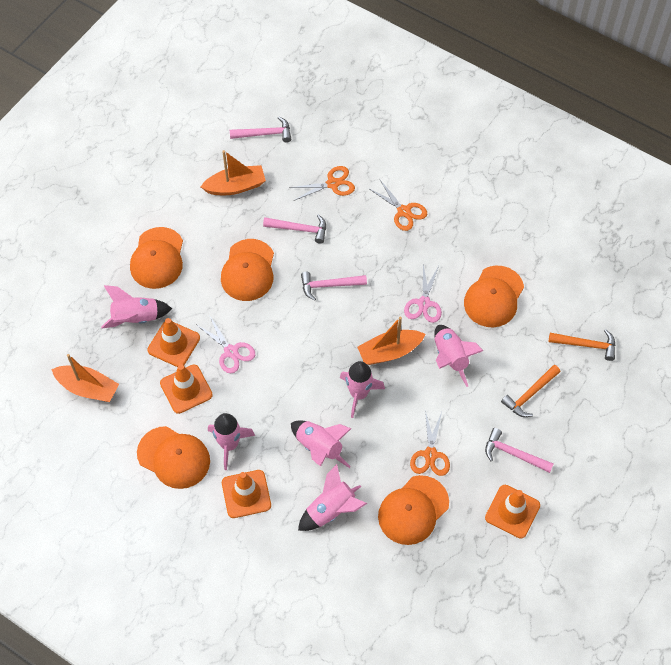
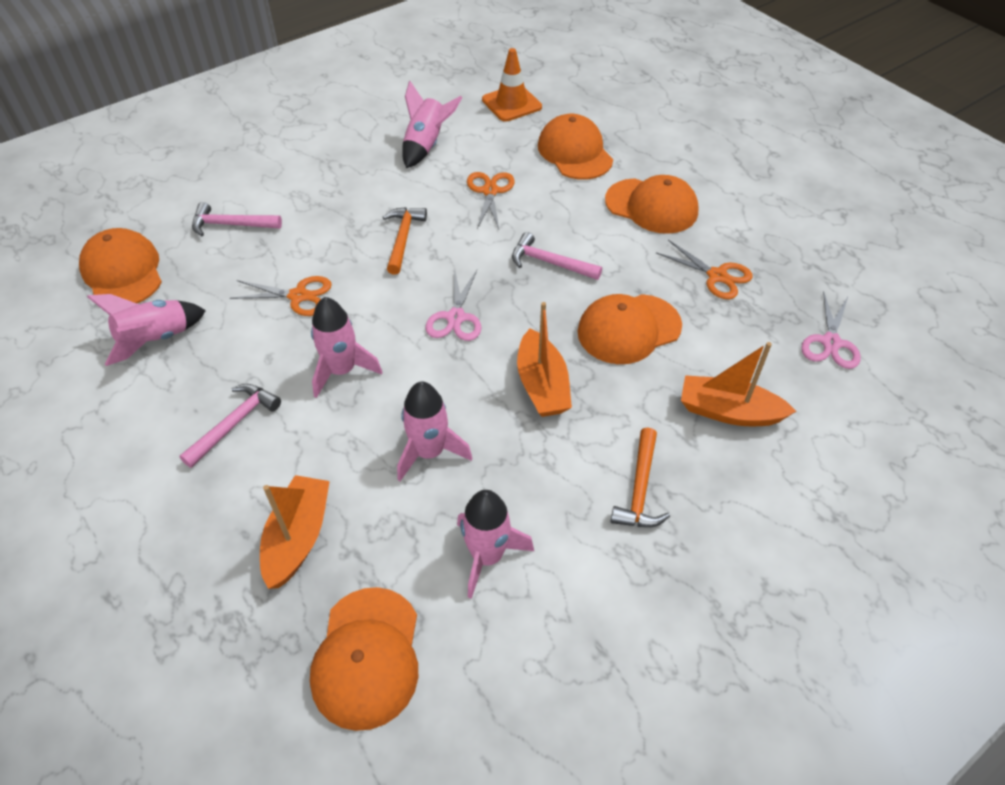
orange traffic cone: [147,318,200,367] [160,364,213,414] [222,470,271,518] [485,485,540,539] = 4 -> [482,48,542,122] = 1
pink hammer: [230,117,291,143] [263,214,326,244] [301,272,367,301] [485,428,553,473] = 4 -> [180,384,281,468] [192,202,282,236] [512,232,602,280] = 3
pink rocket: [101,285,172,328] [208,413,255,470] [291,420,352,468] [298,464,367,531] [340,361,385,418] [434,325,483,387] = 6 -> [87,294,206,366] [311,297,382,398] [397,382,472,481] [402,81,462,168] [457,490,534,599] = 5

